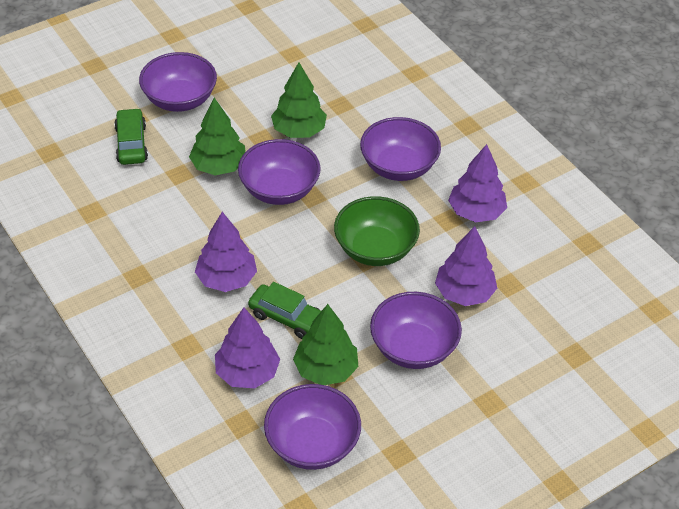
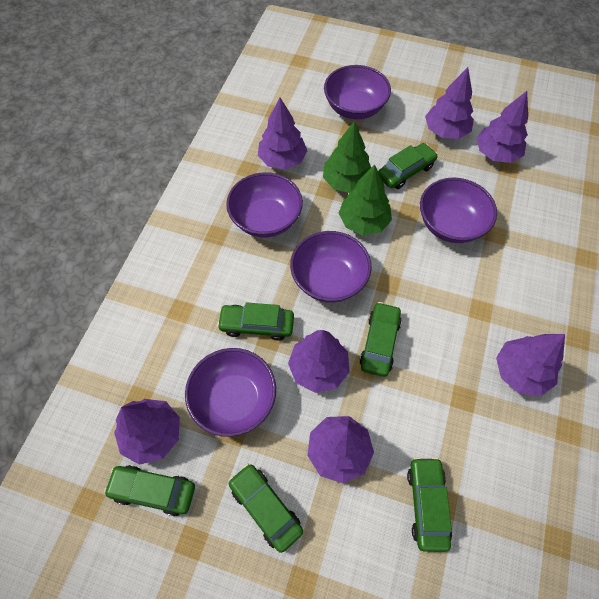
green bowl: [334,196,420,266] = 1 -> none = 0
green car: [114,108,148,165] [248,282,321,339] = 2 -> [104,465,195,516] [217,302,294,341] [228,463,303,553] [359,302,402,377] [378,143,438,189] [407,457,452,552] = 6
green tree: [189,98,246,176] [271,63,327,138] [293,304,358,385] = 3 -> [323,121,371,193] [339,165,392,235] = 2
purple tree: [195,212,257,292] [215,307,280,388] [435,226,497,306] [448,144,507,222] = 4 -> [114,399,180,465] [258,98,307,169] [288,330,350,393] [307,416,374,483] [425,67,474,139] [476,91,528,163] [496,334,565,396] = 7

